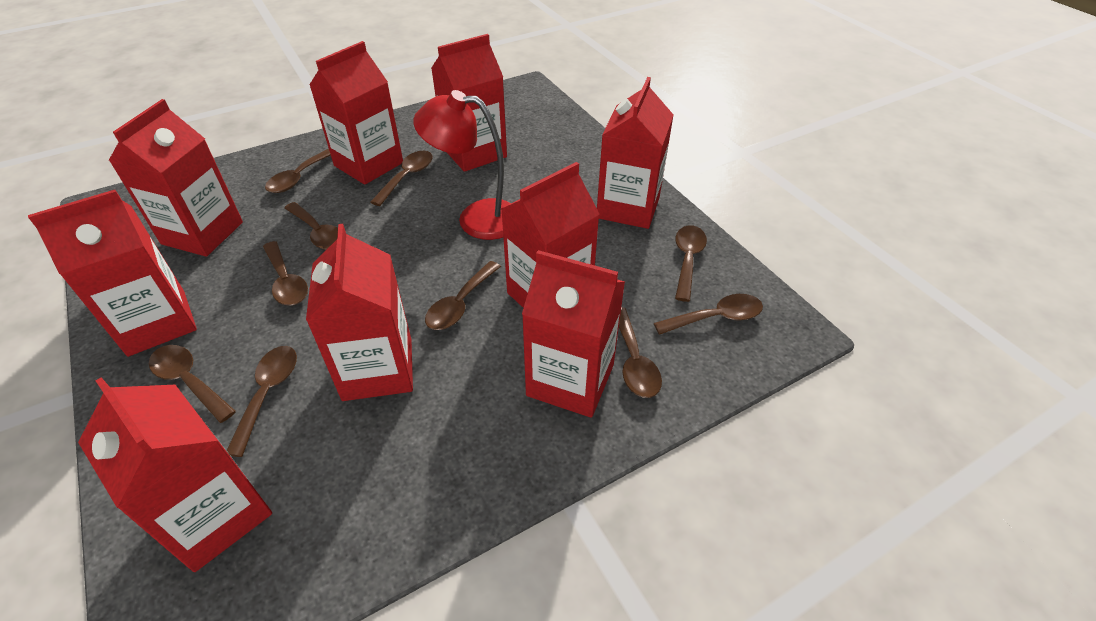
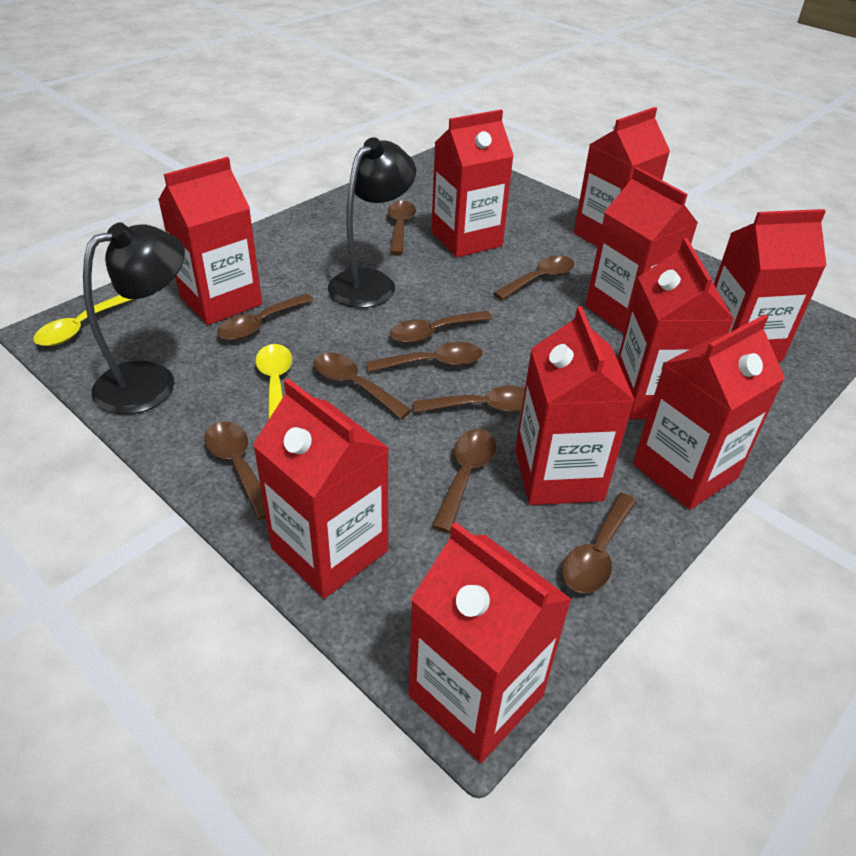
black lamp: none = 0 -> [83,223,185,414] [328,137,416,308] = 2
red carton: [28,190,197,357] [78,378,272,572] [108,99,243,257] [306,224,413,401] [309,41,403,185] [431,34,507,172] [501,162,600,308] [522,250,625,418] [597,77,673,229] = 9 -> [158,157,262,325] [253,378,389,599] [408,522,572,763] [431,110,514,257] [515,306,635,505] [574,107,670,247] [585,167,698,334] [617,238,734,419] [633,314,785,510] [714,209,827,362] = 10
red lamp: [413,90,511,240] = 1 -> none = 0
yellow spoon: none = 0 -> [34,295,133,346] [255,344,292,420] = 2

